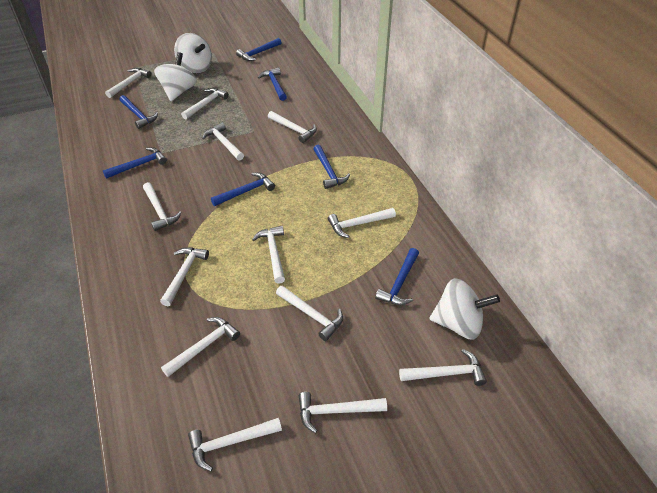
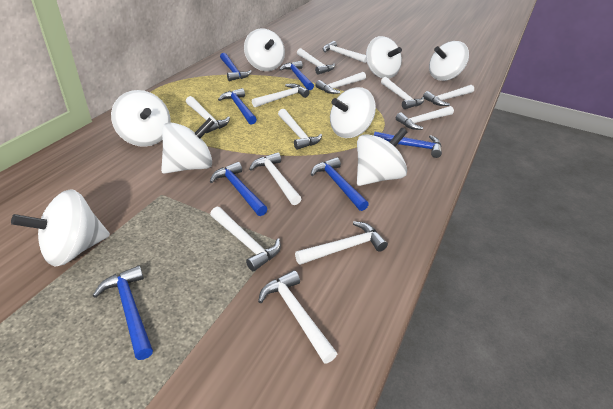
white spinning top: [154,52,197,101] [174,33,212,73] [429,278,500,339] = 3 -> [11,190,110,267] [111,90,171,147] [161,118,215,174] [244,29,285,71] [330,87,376,138] [357,128,407,186] [366,36,402,79] [429,41,469,81] = 8

